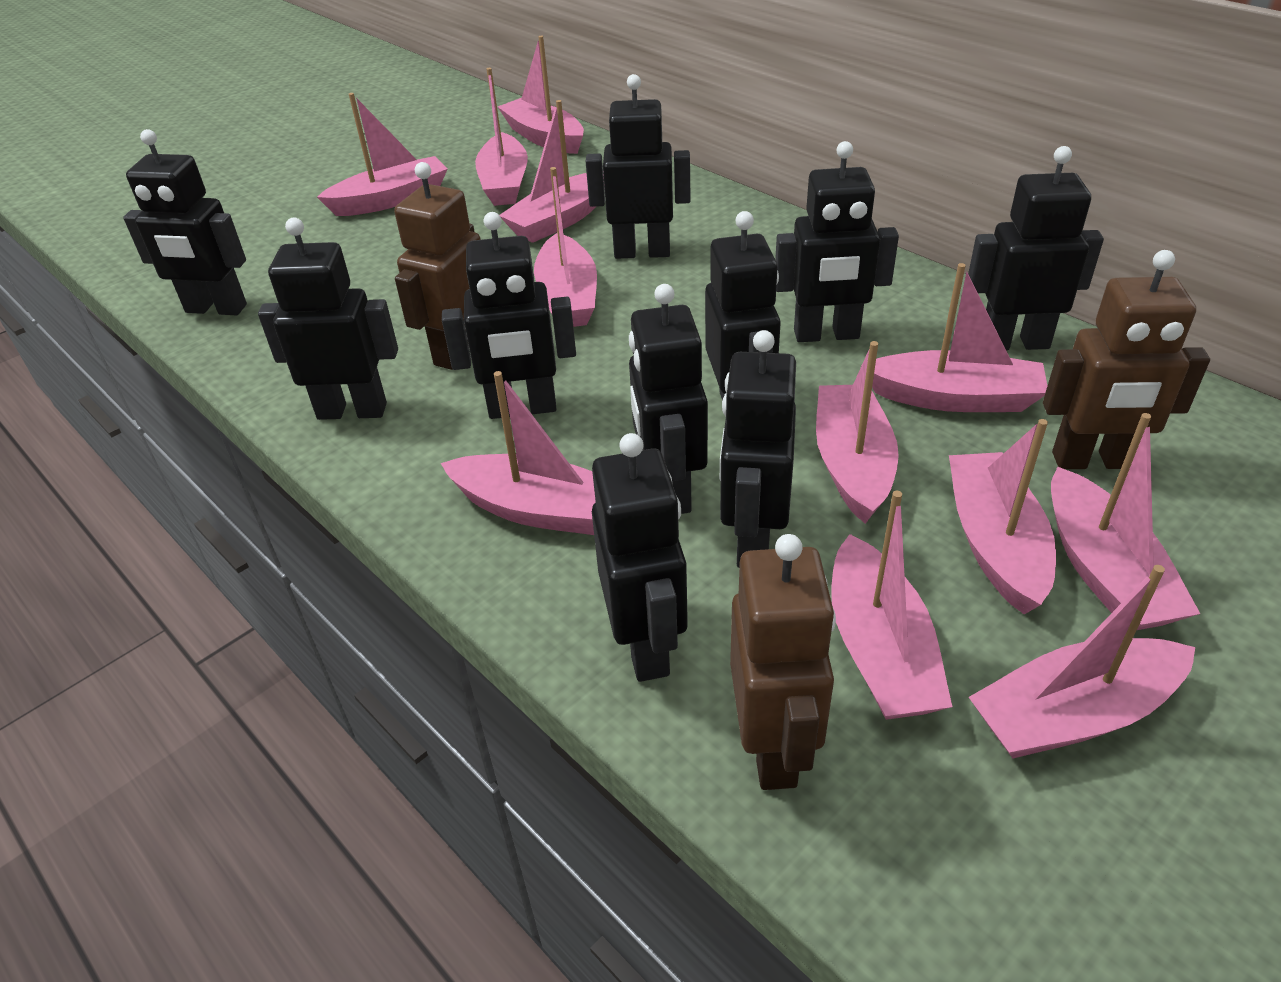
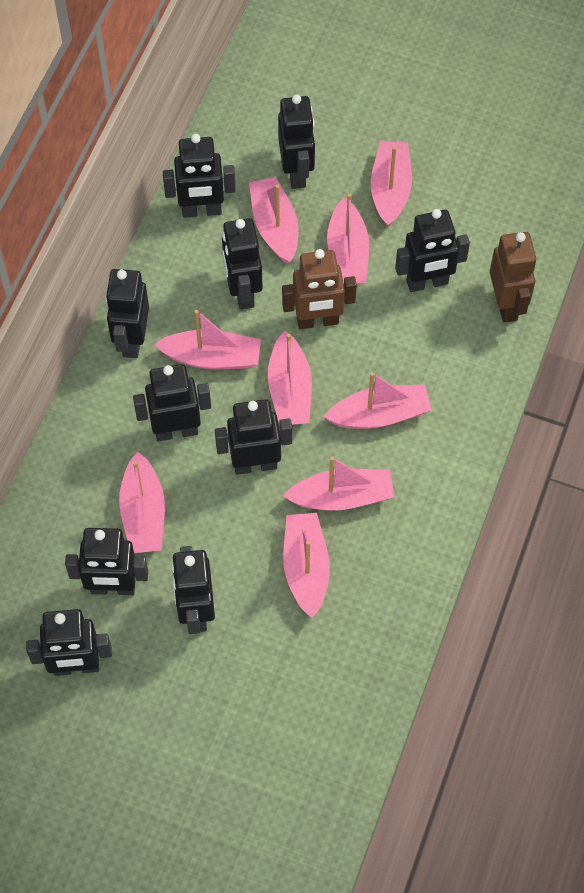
brown robot: [394,162,481,370] [730,534,836,790] [1043,250,1210,469] = 3 -> [282,249,357,329] [490,232,537,323] = 2
pink boat: [317,93,448,216] [441,371,596,535] [475,68,528,206] [498,36,584,154] [499,100,604,243] [534,167,597,327] [816,341,899,524] [831,491,952,720] [861,263,1047,412] [949,419,1056,614] [969,565,1196,758] [1051,413,1200,630] = 12 -> [119,452,165,553] [154,310,261,369] [249,176,298,264] [268,331,312,425] [283,457,394,511] [283,513,330,618] [324,372,432,429] [327,193,369,285] [371,141,412,227] = 9

